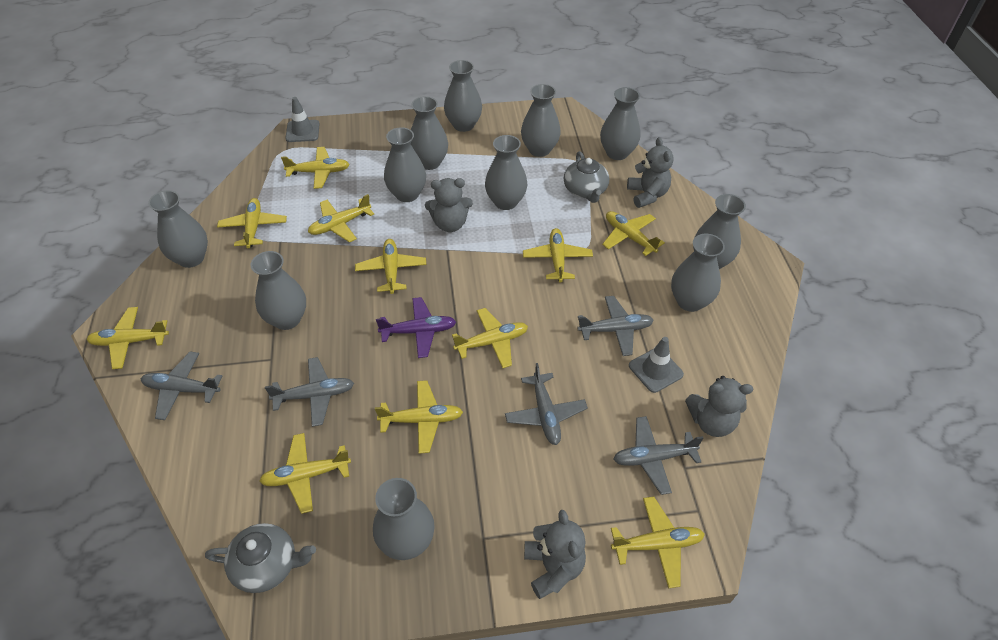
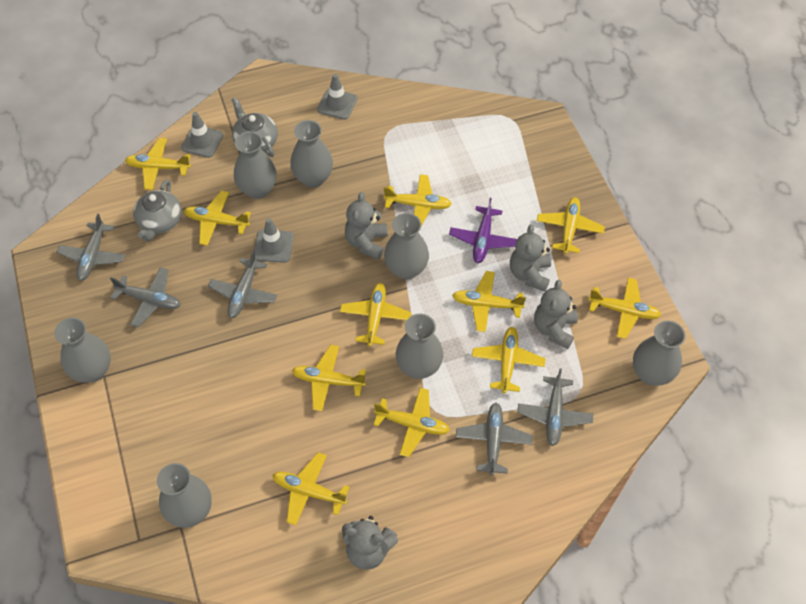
grey traffic cone: [286,97,320,142] [629,337,684,393] = 2 -> [181,112,223,158] [254,218,293,263] [317,74,358,120] = 3
grey vase: [148,190,208,268] [250,251,306,330] [373,478,435,560] [384,127,426,202] [411,96,448,170] [444,60,482,132] [485,135,527,210] [521,84,561,157] [600,87,640,160] [671,234,725,312] [693,194,746,270] = 11 -> [54,318,111,383] [157,463,211,528] [234,132,277,199] [290,120,333,188] [384,213,429,279] [396,314,443,379] [633,320,686,386] = 7

